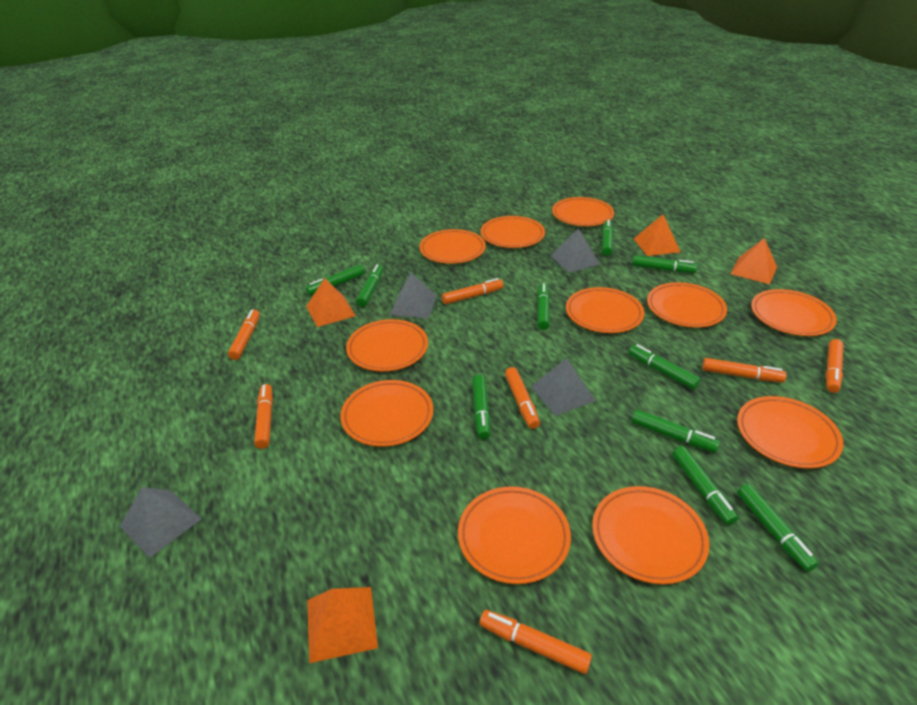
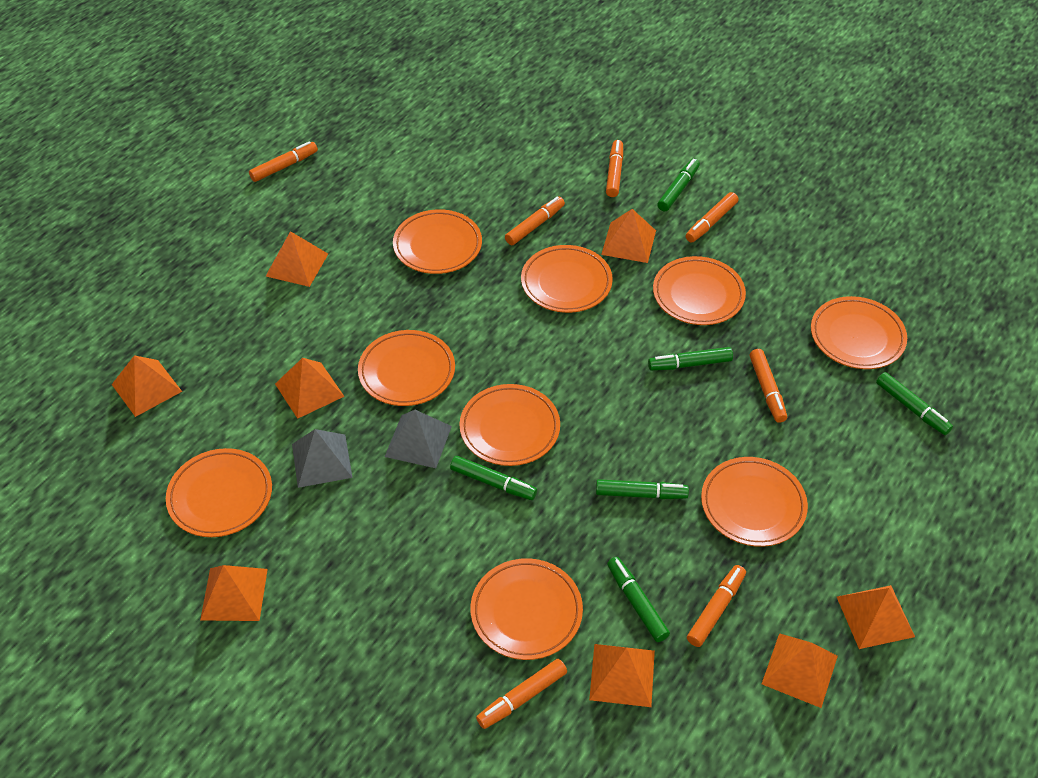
green marker: [306,265,365,295] [356,264,383,307] [472,375,490,439] [537,283,550,330] [602,220,613,256] [629,344,701,389] [632,255,697,273] [632,410,720,452] [672,446,739,525] [737,484,819,572] = 10 -> [450,456,537,500] [596,479,689,499] [607,557,670,642] [648,347,733,371] [657,159,700,212] [876,372,953,435] = 6
grey pyramid: [120,487,202,558] [390,273,437,319] [531,358,596,416] [550,228,600,273] = 4 -> [292,429,353,488] [385,410,452,468] = 2
orange plate: [340,380,433,447] [346,319,428,372] [419,229,486,264] [458,486,571,584] [481,216,545,248] [552,197,614,226] [566,287,644,333] [592,486,709,585] [647,282,727,328] [737,396,843,469] [751,289,837,336] = 11 -> [166,448,272,537] [358,330,455,406] [393,209,482,274] [459,384,560,466] [470,558,583,660] [521,245,613,313] [653,256,746,325] [701,457,808,547] [811,296,907,369] = 9
orange pyramid: [306,278,356,327] [307,587,378,663] [634,215,681,256] [731,238,777,284] = 4 -> [111,355,182,417] [200,565,268,621] [266,231,328,287] [275,358,345,419] [589,644,655,707] [601,209,656,263] [762,633,838,708] [837,585,915,649] = 8

